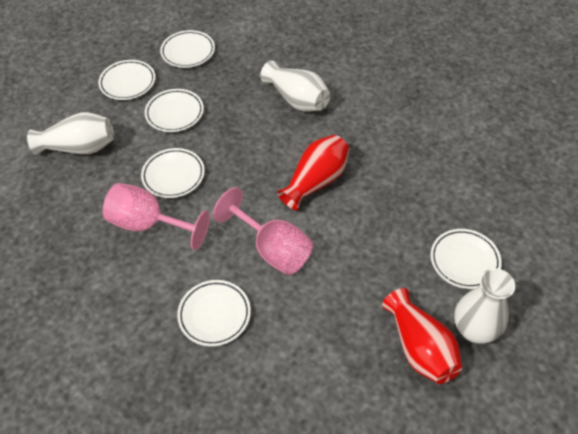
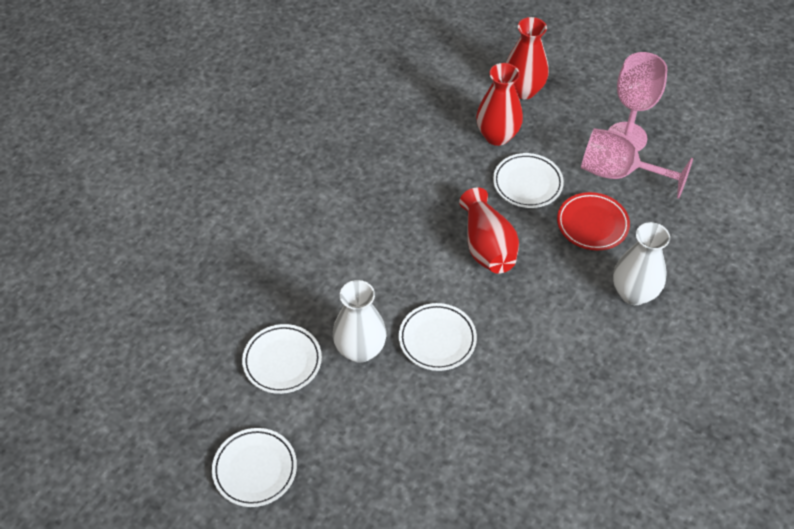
red plate: none = 0 -> [557,192,630,250] = 1
red vase: [277,135,350,210] [382,288,462,384] = 2 -> [459,187,519,274] [476,63,523,146] [506,17,549,99] = 3
white plate: [98,60,156,100] [141,148,205,198] [145,89,204,132] [160,30,215,68] [177,280,251,347] [430,229,502,289] = 6 -> [212,428,297,507] [242,324,322,394] [399,303,477,371] [493,153,564,208] = 4
white vase: [27,112,114,155] [260,60,330,112] [454,268,515,344] = 3 -> [333,280,387,363] [613,222,670,305] = 2

